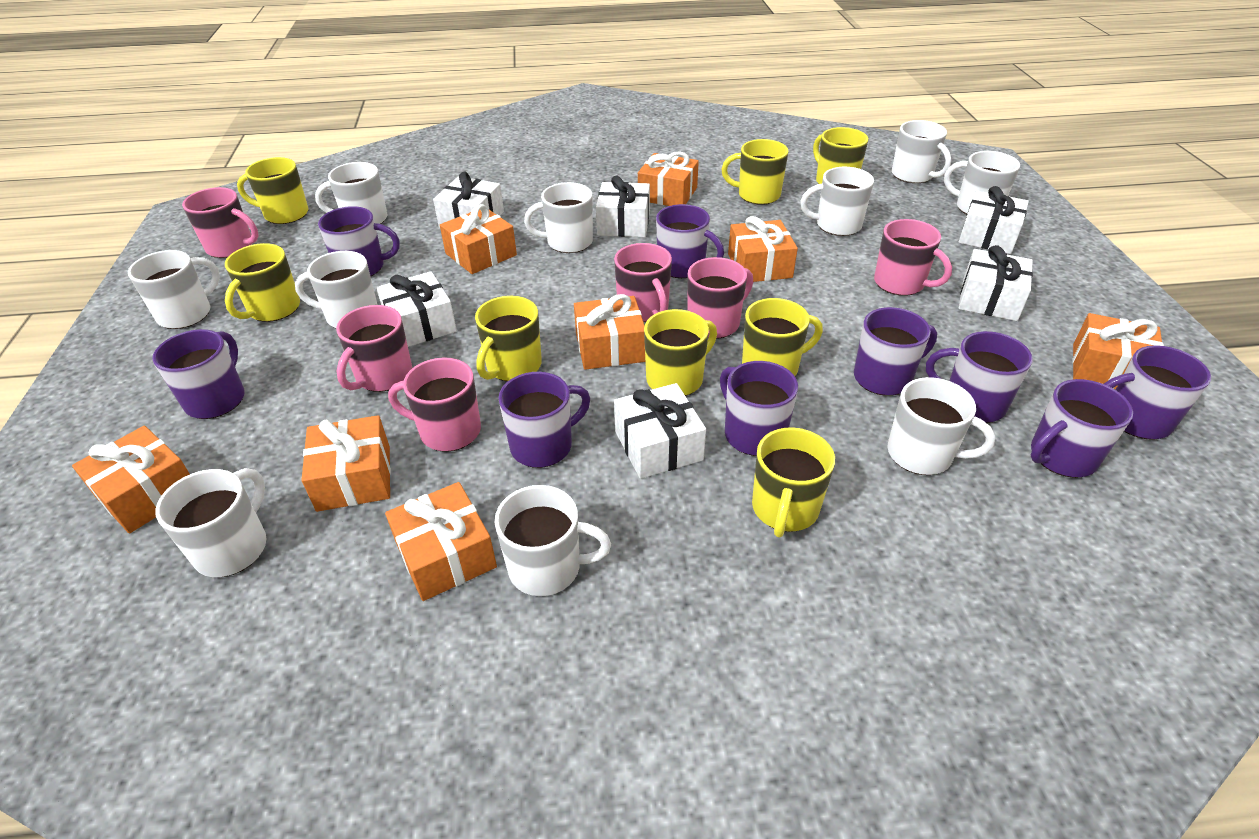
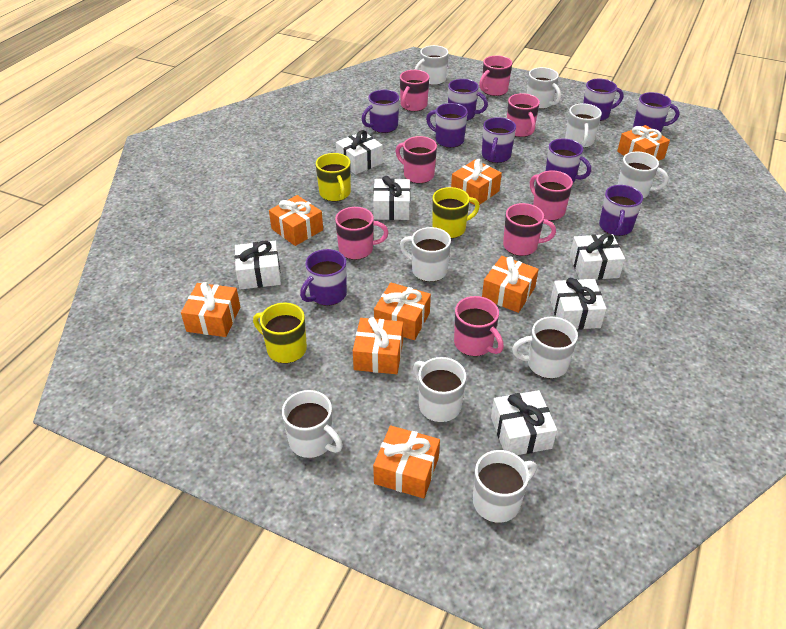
pink mug: [182,187,259,258] [336,305,412,392] [388,357,481,452] [614,243,672,322] [687,257,753,338] [874,219,952,296] = 6 -> [335,207,389,260] [396,136,437,183] [400,70,429,111] [454,296,504,356] [479,55,512,96] [503,203,556,256] [507,93,540,137] [530,170,573,221] = 8
white mug: [128,250,220,329] [155,468,267,577] [295,251,377,328] [315,162,388,224] [495,485,611,596] [524,182,593,253] [800,167,874,236] [888,377,995,475] [892,120,951,183] [944,151,1020,214] = 10 -> [282,390,343,458] [400,227,451,282] [413,357,466,422] [415,45,448,85] [473,450,537,523] [512,317,578,378] [527,67,561,109] [565,103,602,148] [618,152,668,199] = 9
yellow mug: [225,243,300,322] [237,157,308,224] [475,296,542,381] [644,309,717,396] [721,139,789,205] [742,298,823,376] [752,427,835,538] [813,127,868,184] = 8 -> [253,303,307,363] [316,153,351,201] [432,187,480,239] = 3

